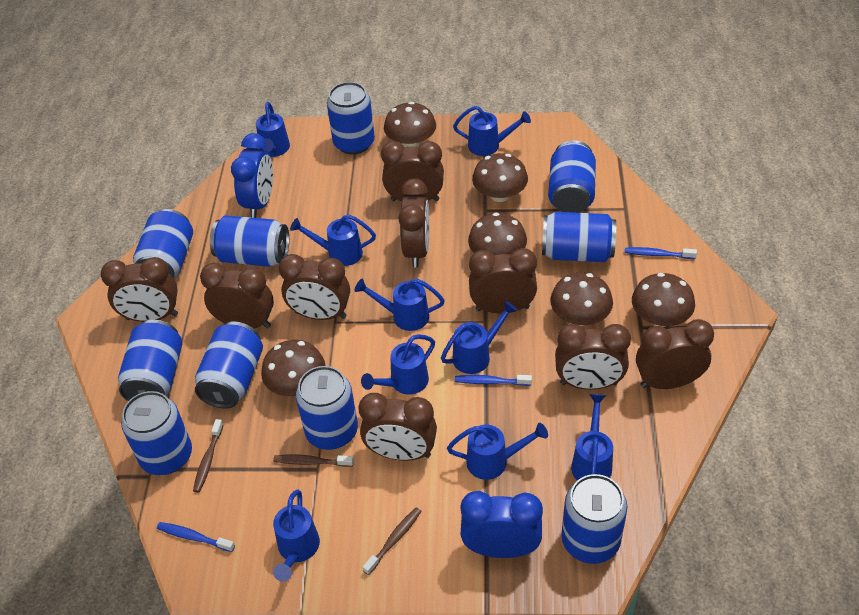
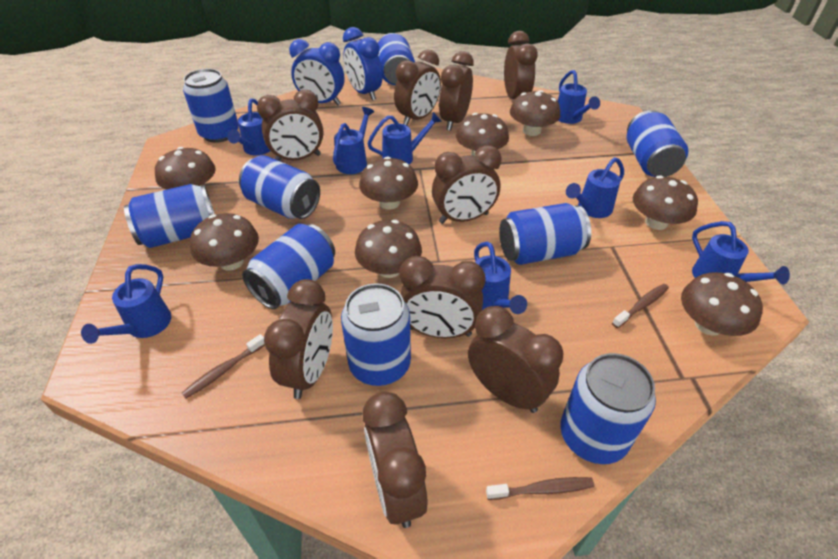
blue can: [118,320,182,401] [121,391,192,475] [133,209,193,278] [195,322,263,409] [210,215,289,267] [296,366,358,450] [327,82,375,155] [542,212,616,262] [548,140,596,213] [561,474,627,564] = 10 -> [124,184,214,248] [183,69,239,143] [239,155,320,219] [242,224,335,309] [341,283,411,386] [378,33,415,85] [499,203,591,265] [560,353,656,464] [627,110,688,177] = 9
blue toothbrush: [157,522,235,552] [455,375,532,386] [625,247,697,259] = 3 -> none = 0
blue watering can: [256,102,290,157] [273,490,320,582] [290,214,376,266] [354,279,445,331] [361,334,435,395] [441,301,517,374] [447,423,548,480] [453,106,531,156] [571,394,613,481] = 9 -> [81,264,171,344] [227,98,270,155] [333,107,374,174] [367,112,442,164] [474,242,527,314] [558,70,600,124] [566,157,624,218] [692,221,790,284] = 8
brown mushroom: [261,340,326,396] [384,102,436,147] [468,213,527,255] [472,153,528,202] [550,272,613,326] [632,273,695,327] = 6 -> [155,147,216,189] [190,213,259,271] [355,220,422,278] [359,156,418,210] [456,113,509,156] [510,90,560,136] [633,175,698,230] [681,272,763,336] = 8

